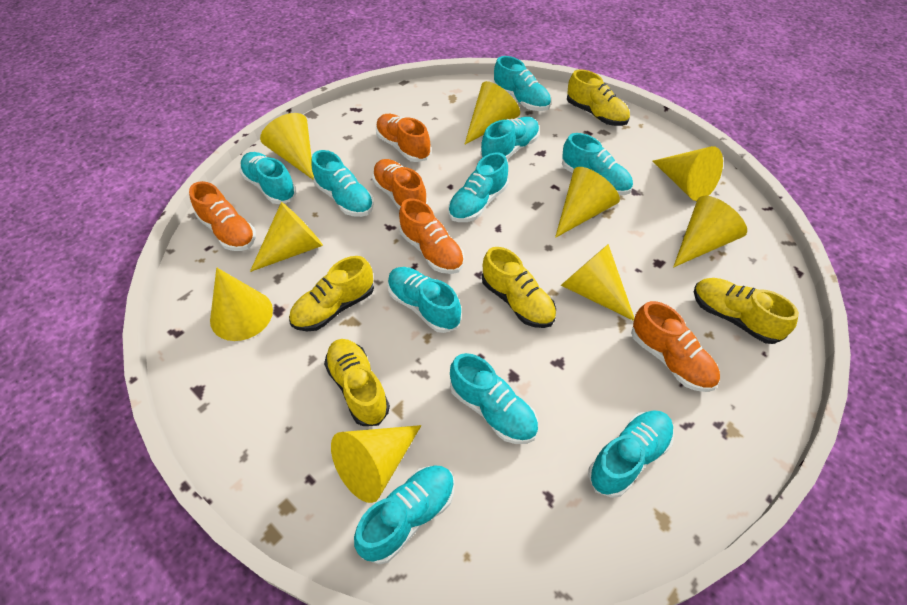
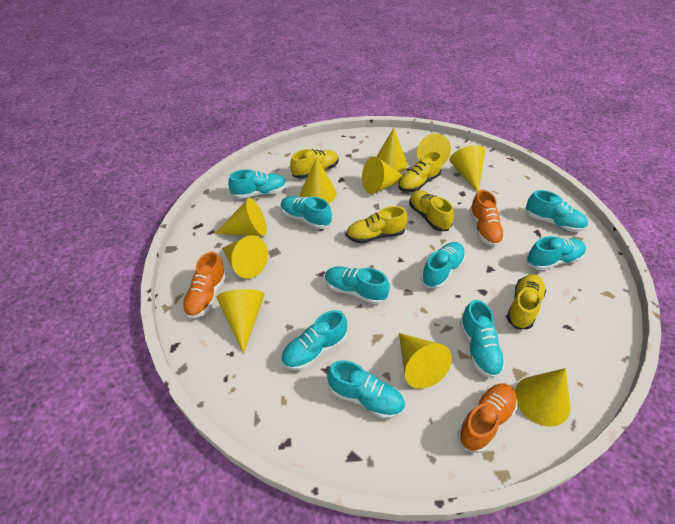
orange shoe: [189,181,256,251] [372,159,428,210] [376,114,431,162] [399,198,464,274] [631,301,720,392] = 5 -> [182,252,227,319] [457,383,517,453] [469,190,505,247] = 3
turquoise shoe: [240,152,297,204] [311,150,374,217] [354,466,455,564] [387,267,462,333] [448,153,508,222] [450,353,538,444] [481,117,540,160] [493,56,551,111] [562,133,633,195] [588,410,674,498] = 10 -> [228,169,286,199] [281,196,332,229] [281,310,347,371] [325,266,390,305] [327,360,405,419] [421,242,465,289] [460,300,505,378] [525,190,588,232] [527,236,586,270] = 9
yellow cone: [210,268,273,341] [250,202,323,272] [260,113,314,179] [331,425,421,503] [464,81,520,145] [555,167,620,238] [561,244,634,321] [653,146,723,201] [673,196,747,267] = 9 -> [215,198,267,236] [216,289,265,354] [222,235,268,279] [300,157,337,204] [362,156,403,194] [376,128,408,173] [399,333,452,389] [417,133,451,165] [450,145,485,192] [515,368,570,427] = 10

